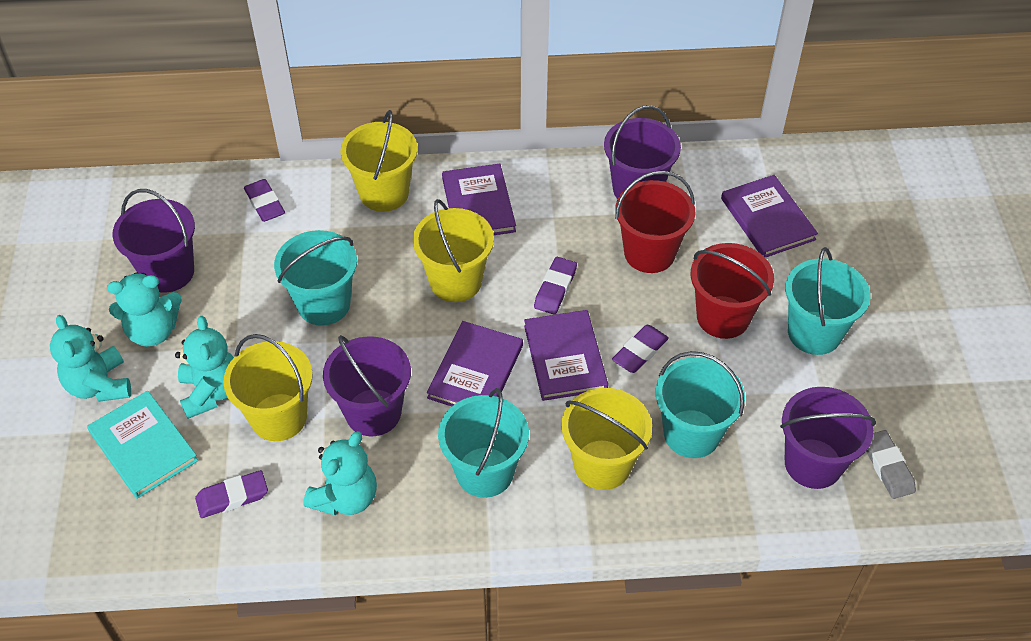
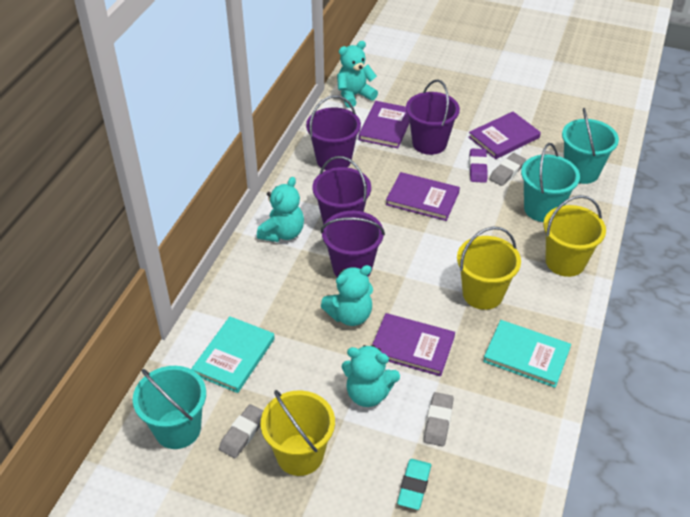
grey eraser: [866,430,916,499] = 1 -> [219,404,263,458] [424,392,454,447] [489,153,526,186] = 3
purple eraser: [195,470,268,518] [244,179,285,222] [534,257,577,315] [612,325,669,373] = 4 -> [469,149,488,183] = 1
red bucket: [615,171,695,273] [691,243,774,339] = 2 -> none = 0
turquoise book: [87,391,198,499] = 1 -> [191,316,275,393] [483,320,571,388] = 2
turquoise bucket: [274,230,357,326] [438,388,529,498] [656,351,745,458] [785,247,870,355] = 4 -> [133,366,206,449] [521,143,580,222] [562,108,619,184] = 3
turquoise eraser: none = 0 -> [397,459,431,510] = 1
yellow bucket: [223,334,313,441] [341,110,418,212] [413,199,494,302] [561,388,652,490] = 4 -> [261,390,335,476] [457,226,521,310] [543,195,606,277] = 3

